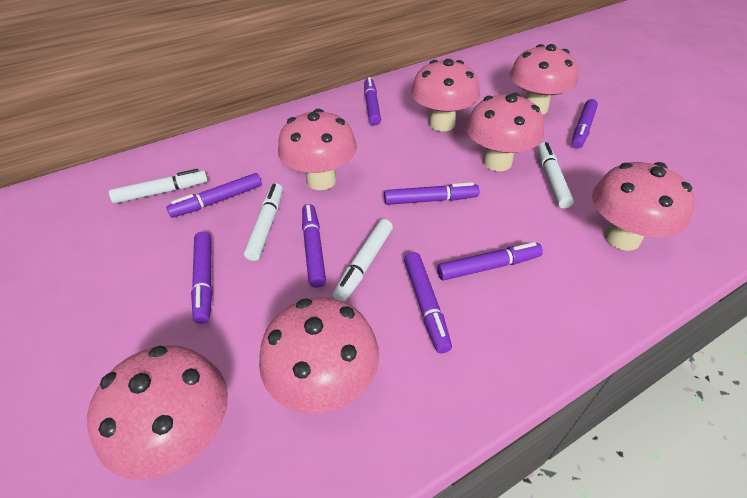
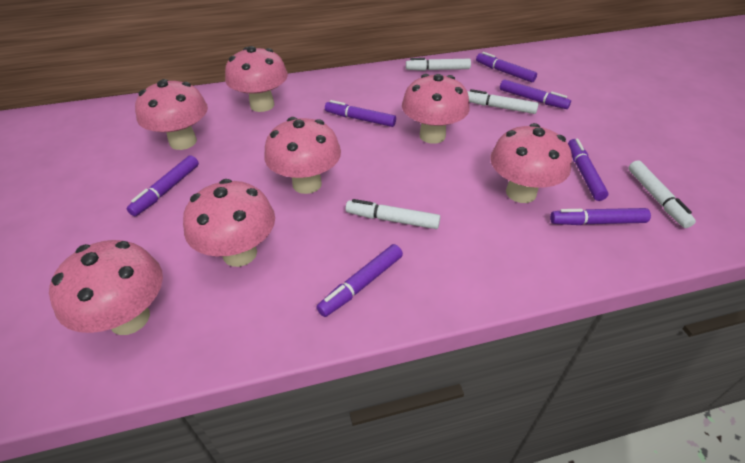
purple marker: [166,173,262,218] [191,232,212,324] [302,204,326,288] [364,77,381,125] [384,182,480,205] [404,252,452,353] [437,242,543,281] [572,99,598,148] = 8 -> [127,155,199,216] [316,244,403,317] [325,100,396,127] [476,52,537,82] [500,79,571,109] [550,208,651,225] [568,139,609,201] = 7

